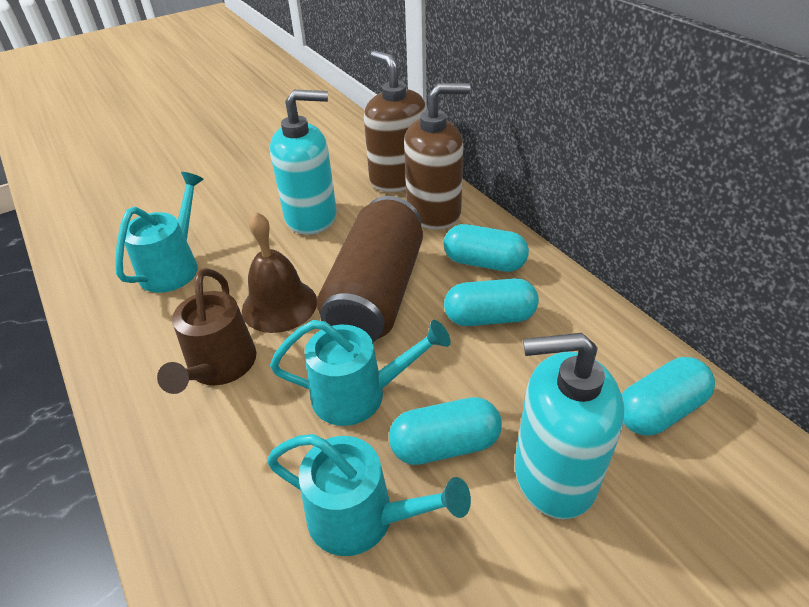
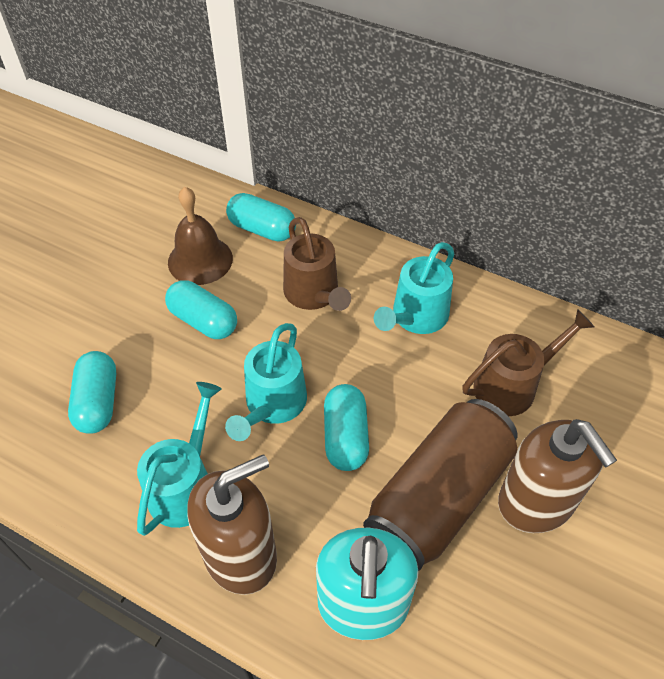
brown watering can: [157,268,257,394] = 1 -> [283,217,351,311] [462,309,594,416] = 2
turquoise soap dispenser: [270,90,337,235] [515,333,625,519] = 2 -> [316,528,419,640] = 1

